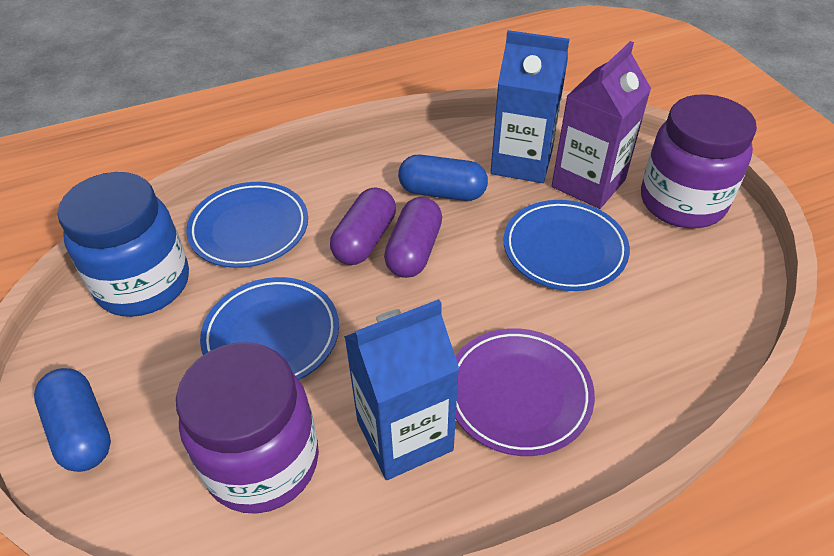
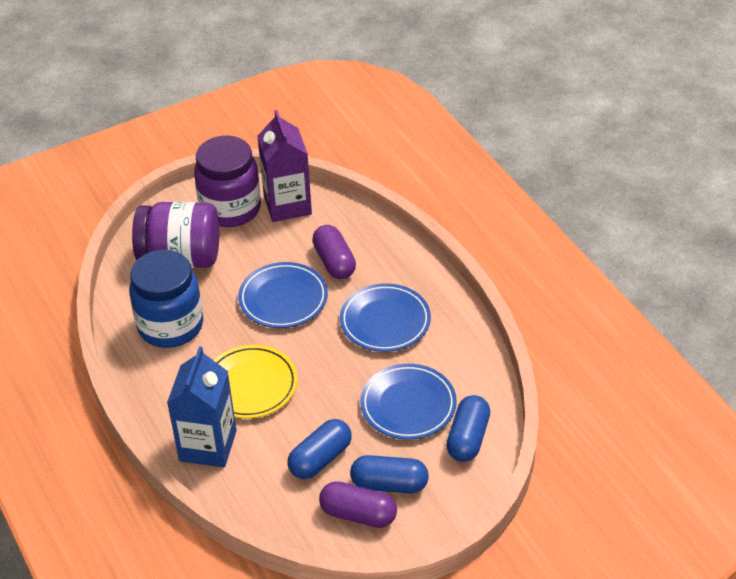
blue capsule: [34,368,111,472] [398,155,488,201] = 2 -> [288,419,352,479] [350,455,429,494] [446,395,490,462] = 3
blue carton: [344,299,459,480] [490,30,569,183] = 2 -> [167,346,237,468] = 1
purple plate: [455,328,595,456] = 1 -> none = 0
yellow plate: none = 0 -> [213,345,298,418] = 1

